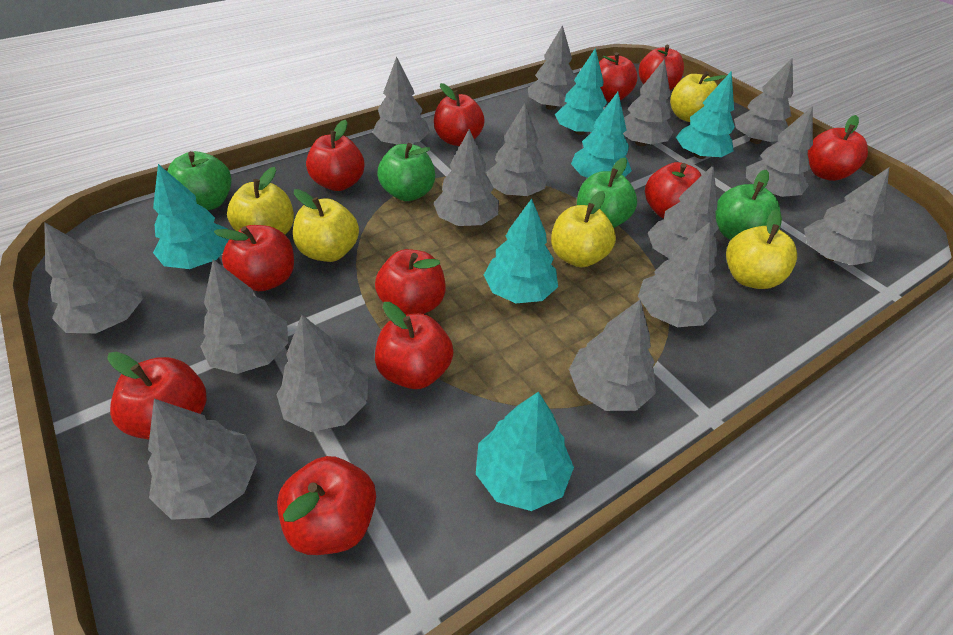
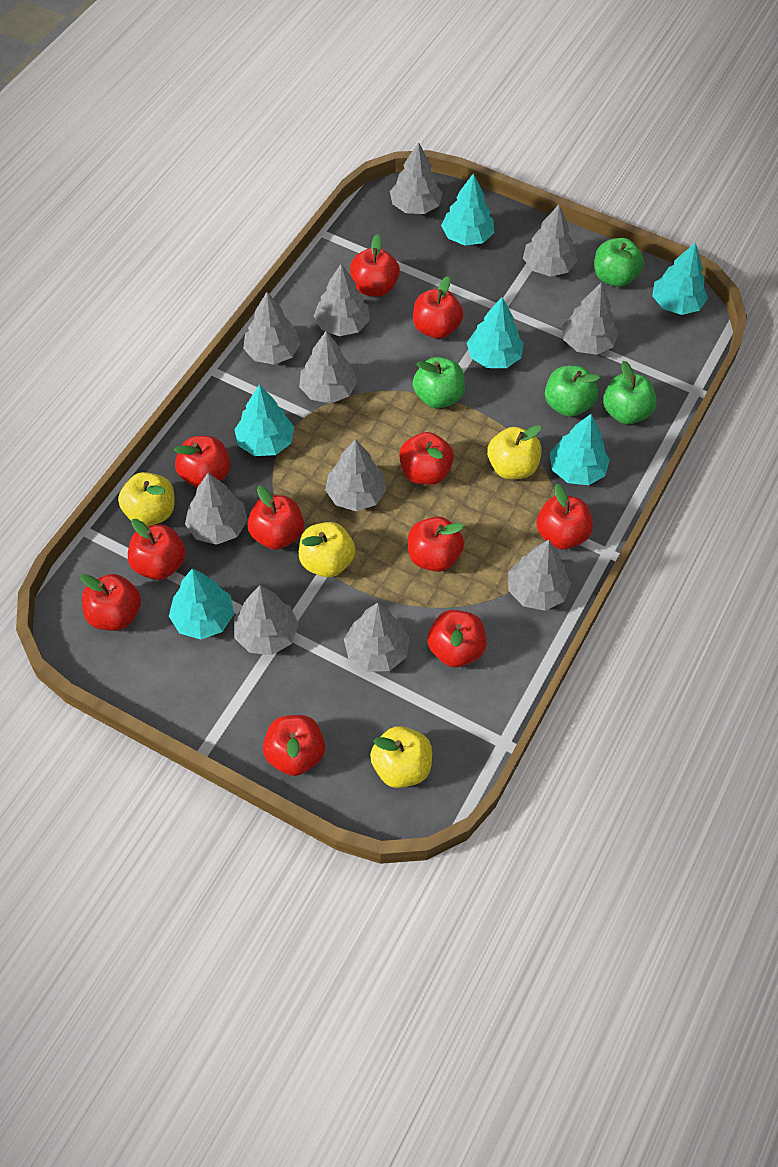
grey tree: [44,222,143,333] [148,399,257,520] [200,260,288,374] [276,315,368,432] [373,57,430,145] [434,129,499,226] [486,103,548,196] [528,25,575,110] [569,300,656,411] [623,59,673,146] [638,222,717,327] [648,165,719,259] [734,58,793,144] [746,106,813,197] [804,168,889,265] = 15 -> [185,473,248,545] [234,585,299,655] [243,292,301,365] [299,331,357,404] [314,264,370,336] [325,439,387,511] [344,603,409,672] [390,142,443,214] [508,540,571,611] [523,204,577,277] [562,283,618,355] = 11
yellow apple: [227,167,294,235] [293,189,359,262] [551,191,616,267] [670,71,726,122] [726,209,797,289] = 5 -> [118,472,175,526] [299,522,356,577] [370,726,432,788] [487,425,542,479] = 4

